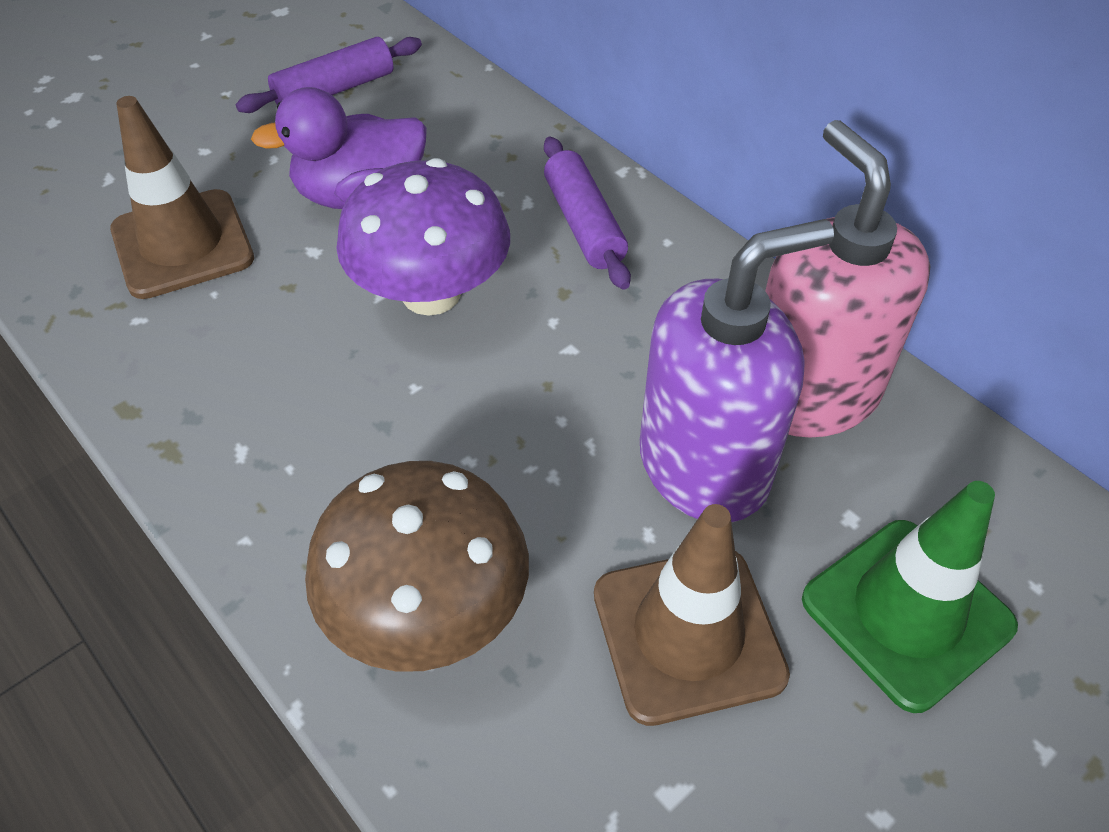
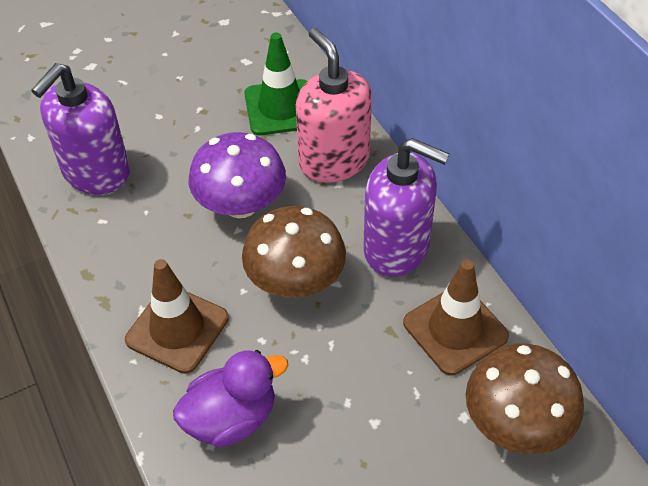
brown mushroom: [305,461,529,672] = 1 -> [242,206,346,298] [466,344,584,454] = 2
purple rolling pin: [236,37,422,113] [544,137,631,289] = 2 -> none = 0
purple soap dispenser: [640,219,834,523] = 1 -> [31,63,130,194] [363,138,450,277] = 2

